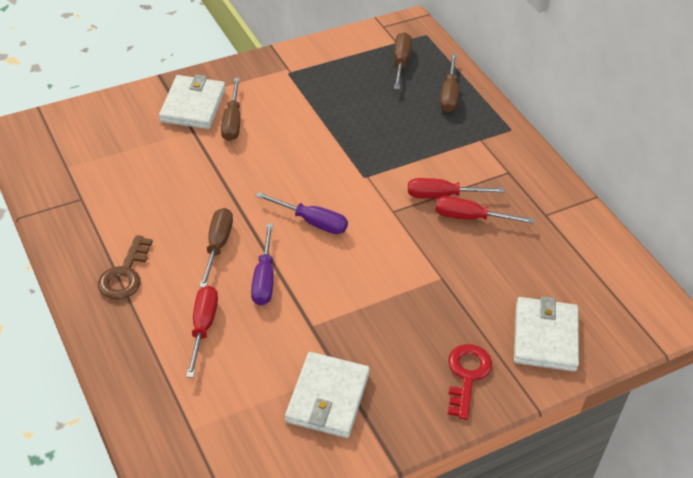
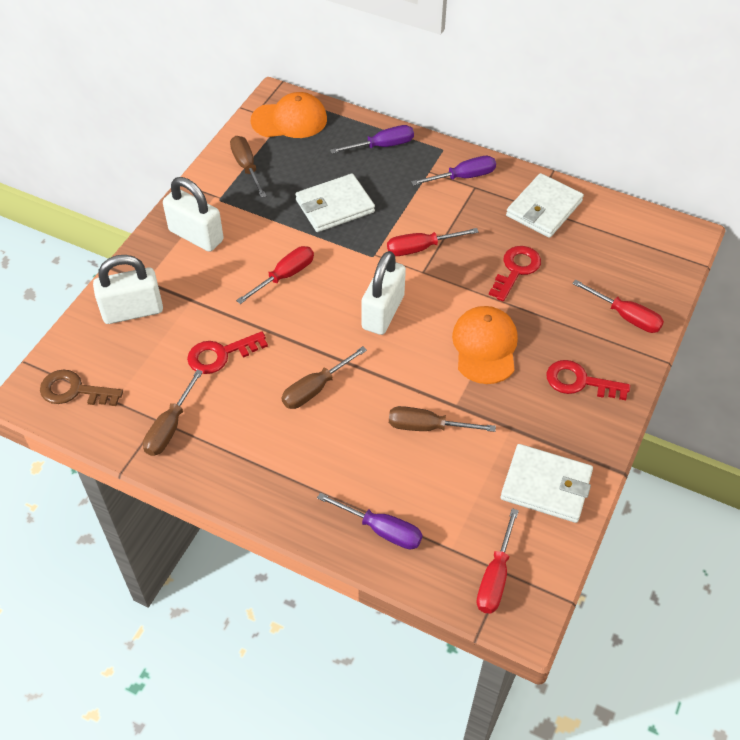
orange cap: none = 0 -> [251,92,327,138] [452,306,518,384] = 2
purple screwdriver: [251,223,273,306] [256,192,348,234] = 2 -> [317,493,423,549] [330,125,414,154] [411,156,496,186] = 3
red key: [448,344,492,420] = 1 -> [187,332,268,374] [489,246,541,302] [546,360,630,400] = 3
red screwdriver: [186,286,218,378] [408,178,504,198] [435,196,534,224] = 3 -> [236,246,314,304] [387,228,479,256] [477,508,519,614] [572,280,664,333] = 4
white padlock: none = 0 -> [93,255,163,324] [163,177,224,252] [361,251,406,335] = 3

